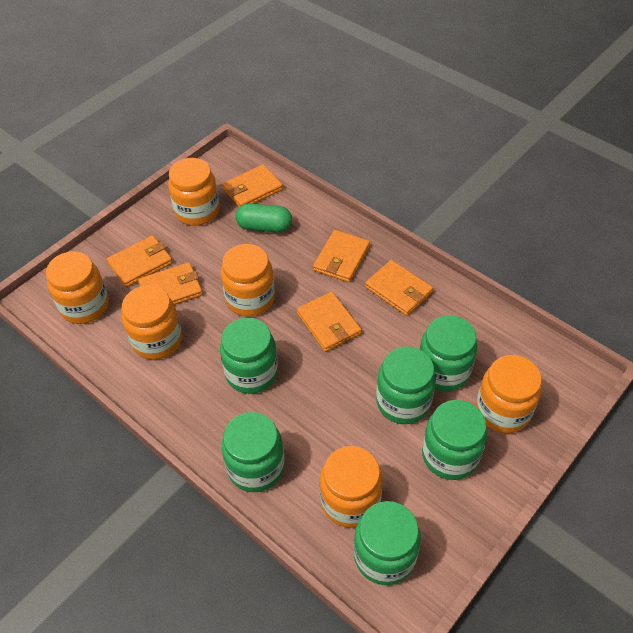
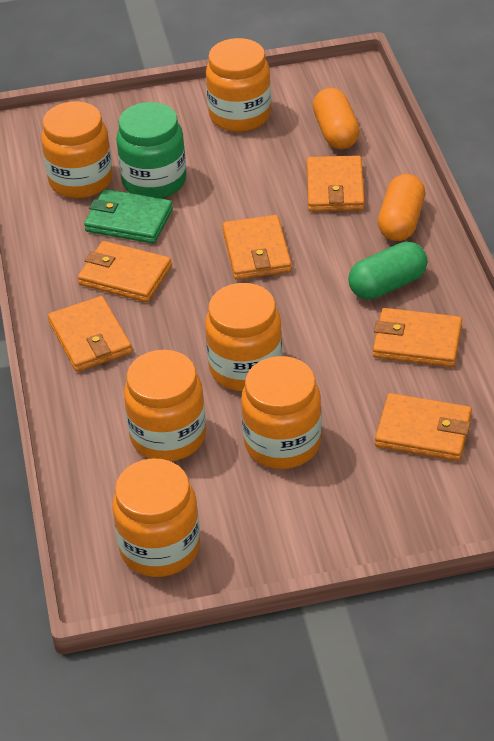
green jar: [220,318,278,394] [221,412,285,492] [354,501,421,585] [376,347,436,424] [420,315,477,392] [422,400,487,480] = 6 -> [116,102,187,198] = 1
green wallet: none = 0 -> [84,189,173,244] = 1
orange capsule: none = 0 -> [313,88,360,149] [378,174,425,241] = 2

